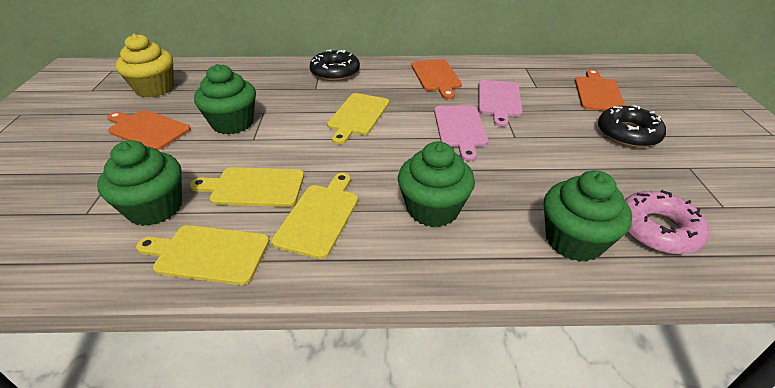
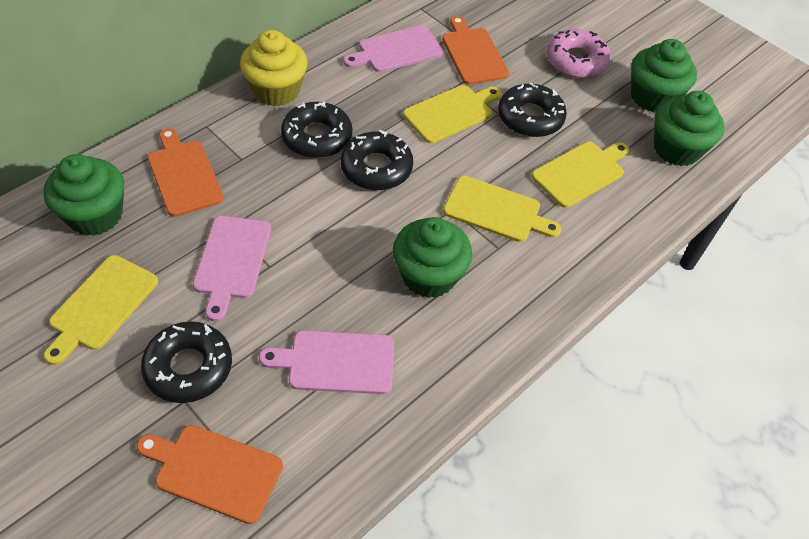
black donut: [310,49,360,81] [598,105,666,148] = 2 -> [141,321,232,403] [281,101,352,158] [341,130,413,190] [498,82,567,137] = 4
pink cutting board: [434,105,488,161] [479,80,522,127] = 2 -> [193,216,271,321] [259,330,394,394] [343,25,443,72] = 3

